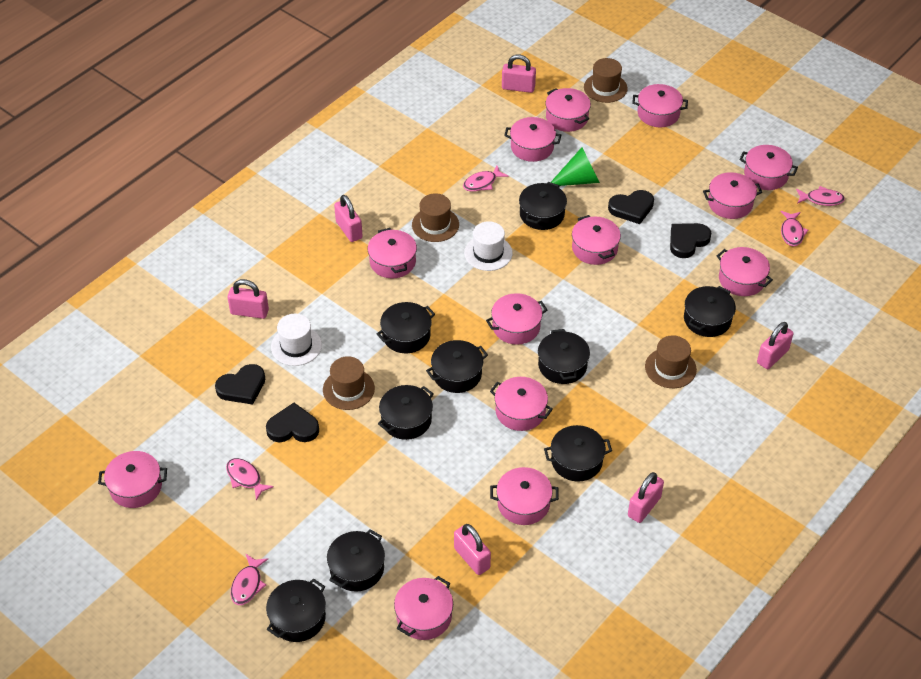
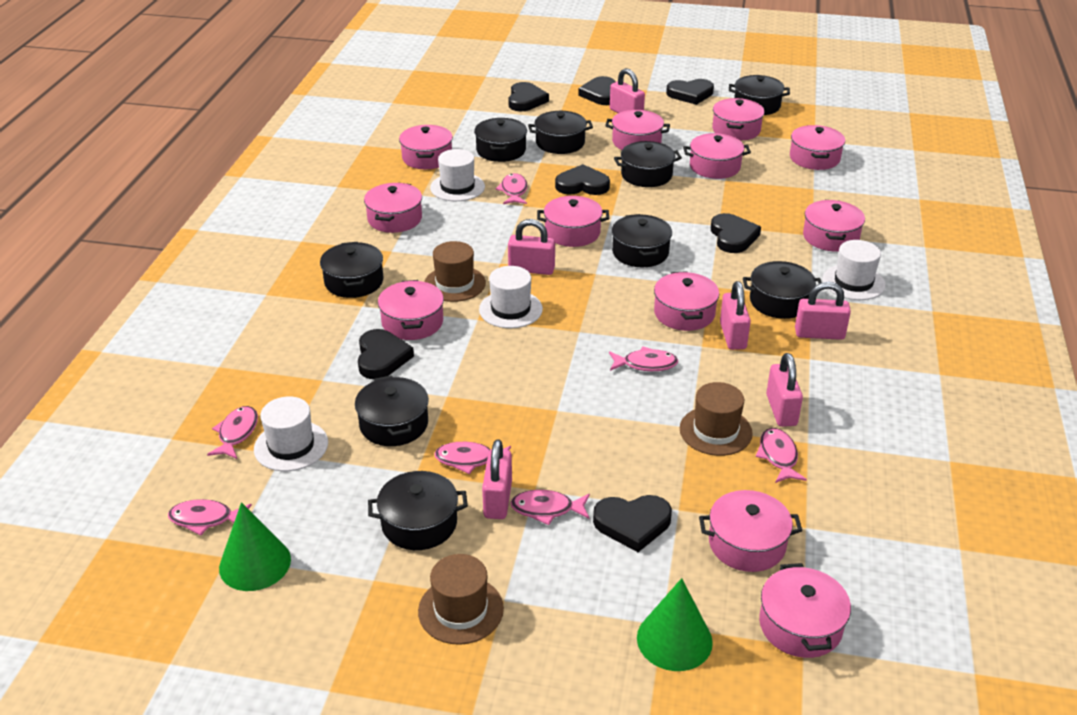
black heart: [215,364,265,405] [266,403,319,442] [608,190,654,224] [670,223,711,258] = 4 -> [358,329,414,379] [508,82,549,111] [555,164,610,195] [578,76,616,105] [593,495,672,552] [666,79,714,105] [711,213,761,253] = 7
brown hat: [323,356,375,410] [412,193,459,242] [584,58,628,103] [645,335,697,388] = 4 -> [418,554,504,645] [424,241,486,302] [680,382,753,456] = 3
green cone: [551,147,600,186] = 1 -> [219,502,291,591] [637,578,713,671] = 2
pink fish: [226,458,274,500] [231,554,268,605] [463,166,508,192] [781,211,808,246] [796,186,845,206] = 5 -> [168,499,252,536] [207,406,258,459] [434,442,511,474] [496,173,527,204] [510,490,590,525] [609,346,678,371] [756,428,807,483] = 7
pink pot: [98,451,167,508] [368,228,417,278] [394,576,453,640] [486,293,547,345] [490,377,553,431] [490,467,559,525] [504,117,561,162] [545,88,591,132] [572,215,621,265] [632,84,688,127] [703,172,762,219] [717,247,773,296] [739,145,798,190] = 13 -> [364,182,422,233] [378,280,444,340] [399,125,453,169] [537,196,609,247] [605,110,670,150] [654,271,719,331] [683,133,751,179] [699,490,802,572] [712,98,765,141] [759,563,851,658] [790,125,845,170] [803,200,865,252] = 12
white hat: [271,314,322,366] [464,221,513,271] = 2 -> [254,396,328,471] [430,149,485,201] [479,266,543,328] [822,240,885,300] = 4

